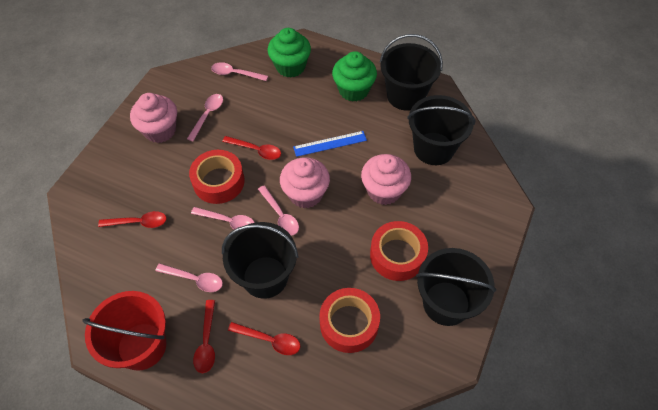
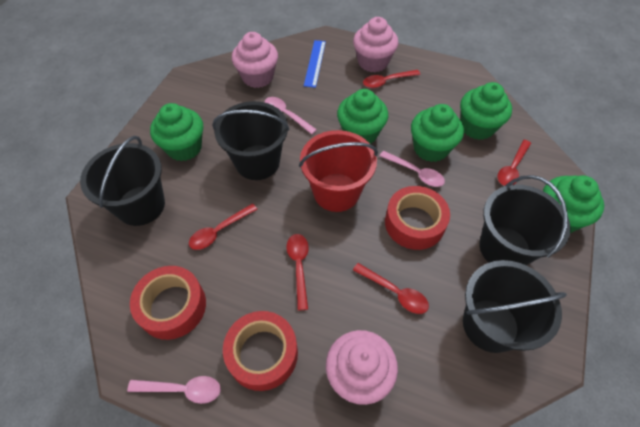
green cupcake: [267,28,311,78] [332,51,377,102] = 2 -> [150,103,203,161] [337,89,388,144] [411,104,464,162] [460,82,512,140] [543,175,604,233] = 5
pink spoon: [155,263,223,292] [187,94,223,141] [191,207,255,230] [211,62,268,81] [258,185,299,235] = 5 -> [127,376,221,404] [264,97,317,134] [380,151,445,187] = 3
red spoon: [98,211,167,228] [193,300,215,373] [222,136,281,160] [228,322,300,355] = 4 -> [189,203,258,250] [286,234,309,311] [353,263,429,314] [363,70,420,88] [498,140,531,186] = 5

